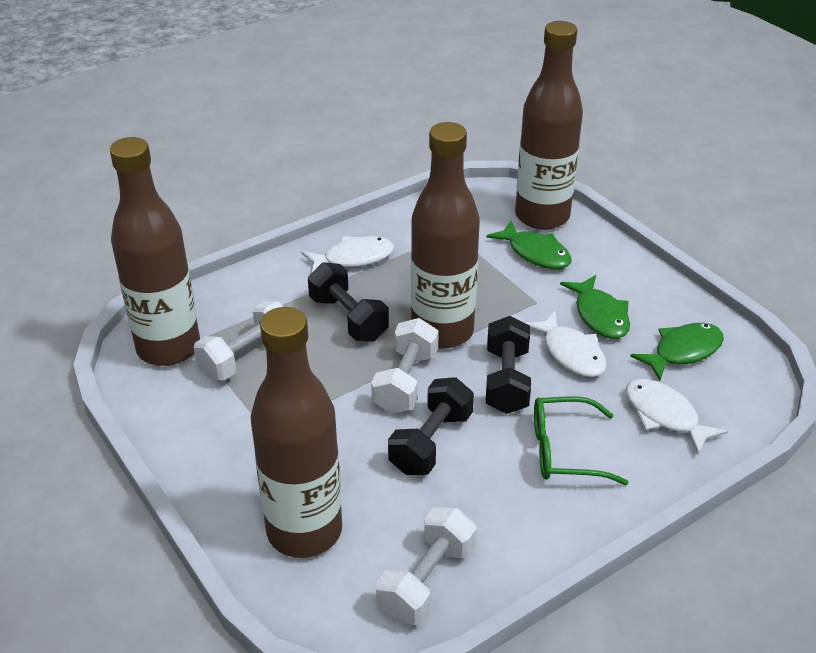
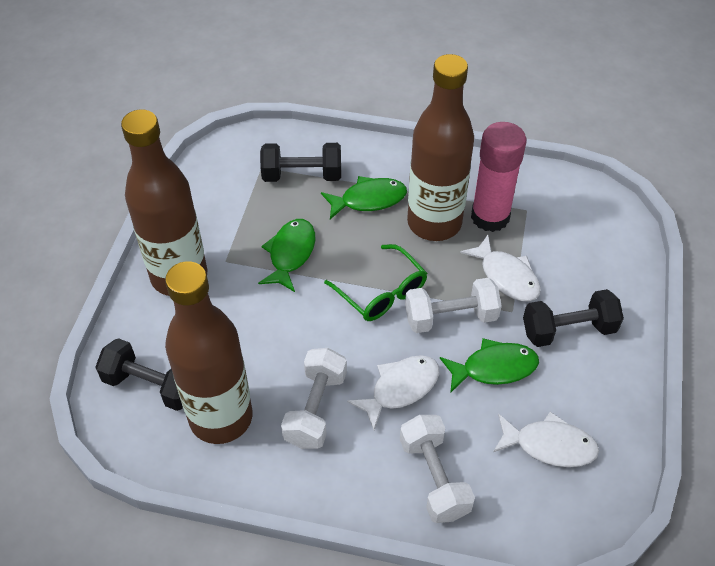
brown bottle: [110,137,200,366] [251,307,342,558] [411,122,480,349] [515,21,583,230] = 4 -> [121,109,208,296] [165,261,252,444] [407,54,474,241] = 3
pink glue stick: none = 0 -> [471,122,526,232] = 1

